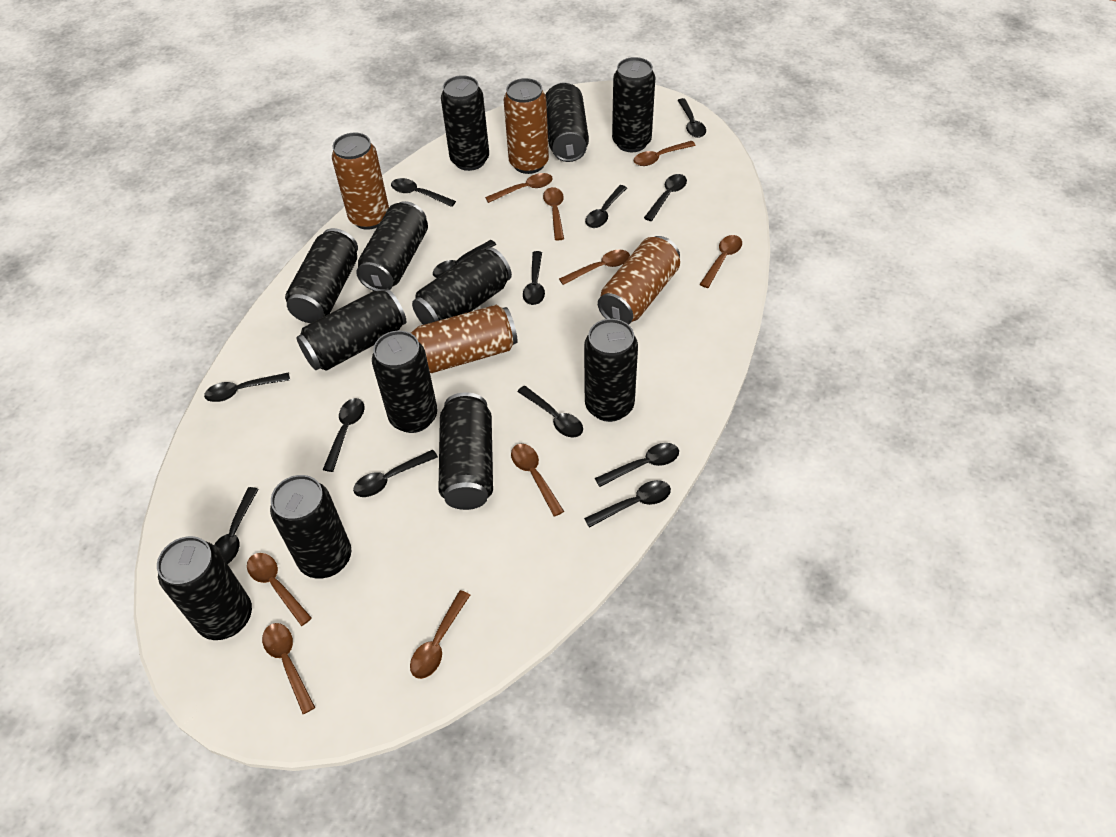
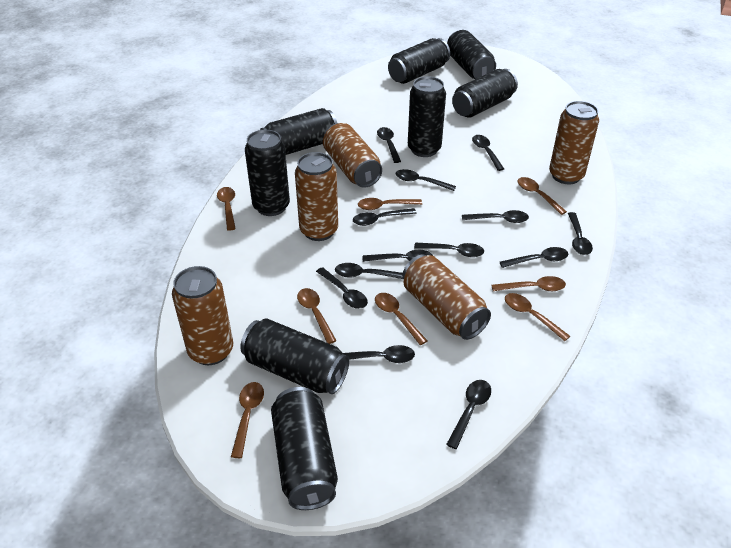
black can: [157,536,252,640] [270,475,351,579] [285,228,358,323] [296,289,406,371] [356,201,428,291] [372,331,437,433] [412,247,512,325] [438,392,493,510] [441,75,489,171] [546,82,589,162] [584,319,638,422] [612,57,655,152] = 12 -> [240,318,349,394] [245,130,290,216] [260,108,337,155] [271,387,338,510] [388,38,450,84] [408,76,446,157] [447,30,496,79] [452,69,518,118] = 8
brown can: [332,132,389,230] [411,305,517,373] [503,78,549,174] [598,236,680,325] = 4 -> [172,266,233,365] [295,152,338,241] [323,123,382,188] [402,255,491,340] [549,101,599,184] = 5
brown spoon: [247,553,312,626] [262,623,315,714] [410,590,470,679] [485,173,553,203] [511,444,564,517] [543,187,564,240] [559,249,630,285] [634,141,696,166] [700,235,742,288] = 9 -> [217,187,236,231] [231,382,264,458] [297,288,337,344] [358,198,422,210] [375,293,428,345] [492,276,566,291] [505,293,570,341] [518,177,567,215] = 8

